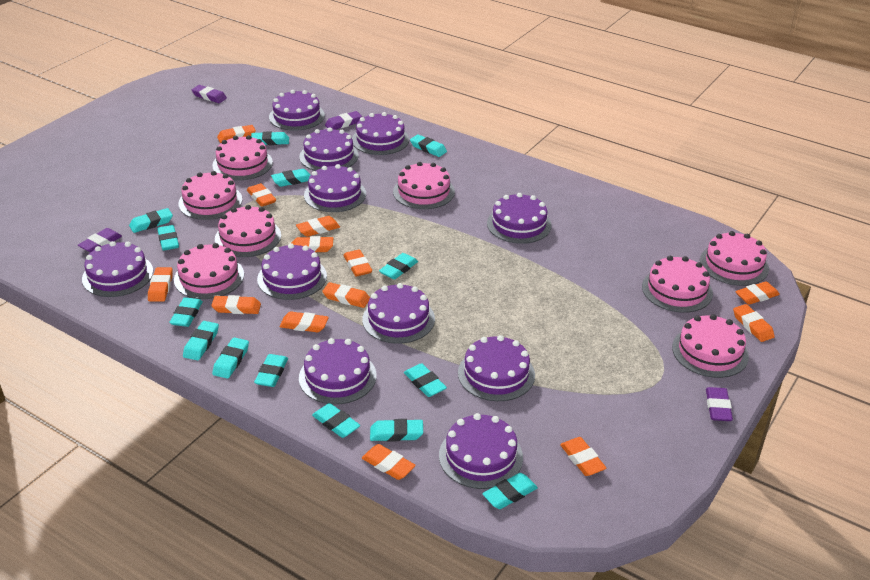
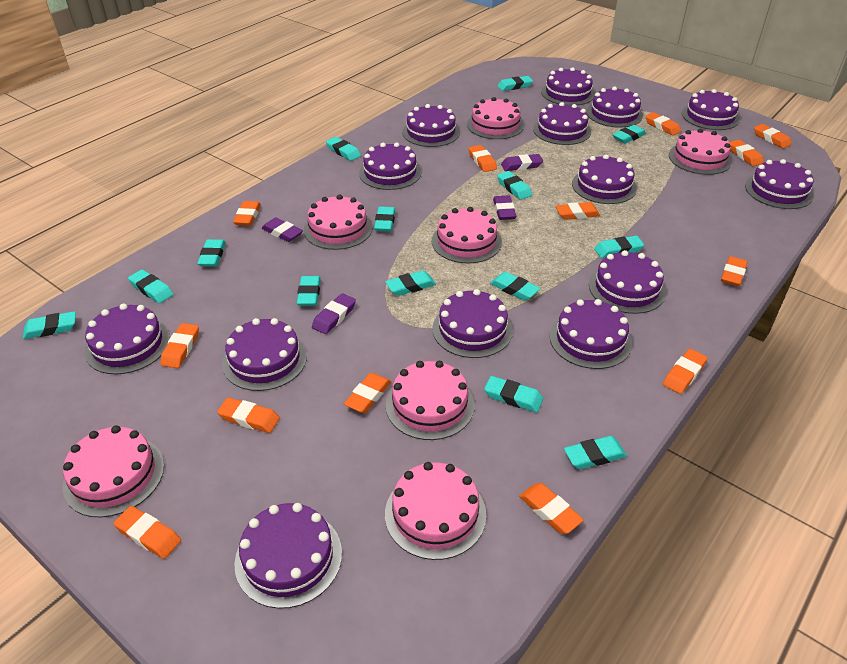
pink cake: [174,243,244,299] [178,171,242,220] [212,135,273,180] [215,205,281,257] [393,162,455,209] [642,256,713,313] [672,314,749,378] [700,231,769,286] = 8 -> [63,425,164,518] [304,195,373,250] [385,462,486,560] [386,361,474,440] [432,207,502,263] [467,97,524,139] [669,128,732,175] = 7
purple cake: [82,241,153,297] [257,243,327,300] [269,90,325,131] [299,338,376,405] [300,127,359,171] [304,164,366,212] [352,112,409,155] [362,283,435,344] [439,413,523,489] [458,335,535,401] [487,193,552,244] = 11 -> [85,303,170,374] [222,318,307,391] [234,503,342,609] [359,142,421,190] [402,104,460,147] [433,289,513,358] [533,102,591,145] [541,67,595,105] [550,299,632,369] [572,155,637,204] [586,87,643,128] [589,250,666,314] [682,89,740,130] [745,159,814,209] = 14

